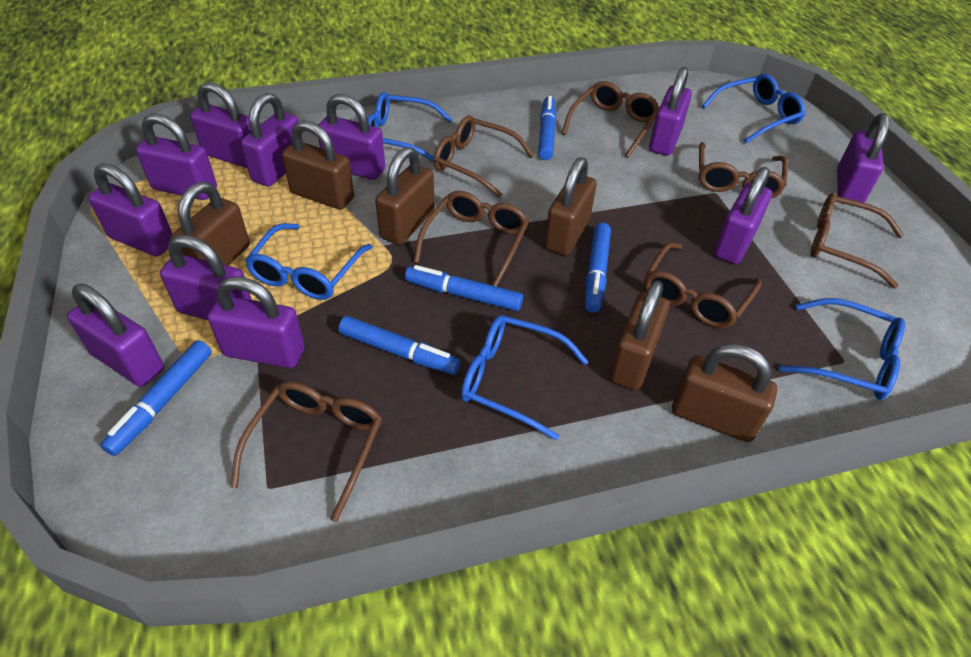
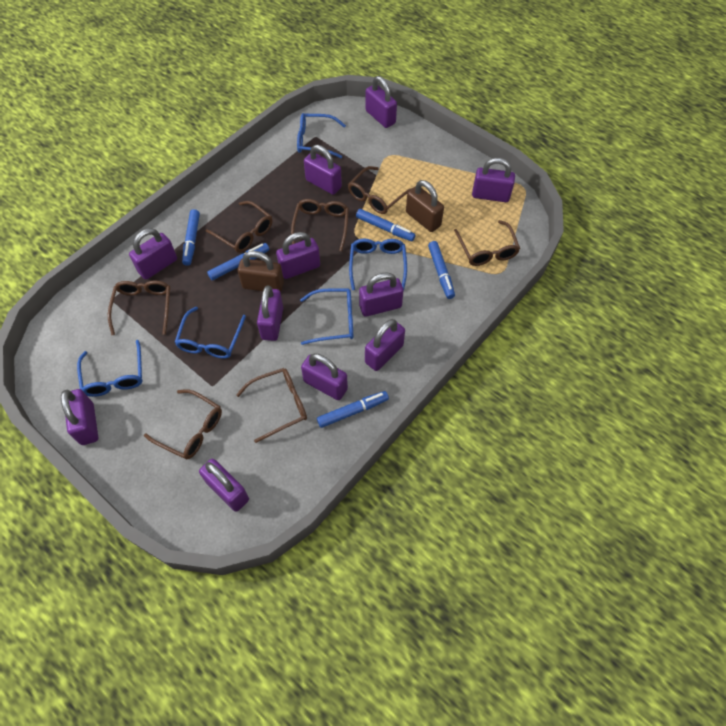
brown padlock: [170,182,250,266] [282,120,354,210] [375,147,435,245] [544,157,597,256] [609,280,670,390] [672,344,777,442] = 6 -> [238,251,284,293] [406,180,444,232] = 2

